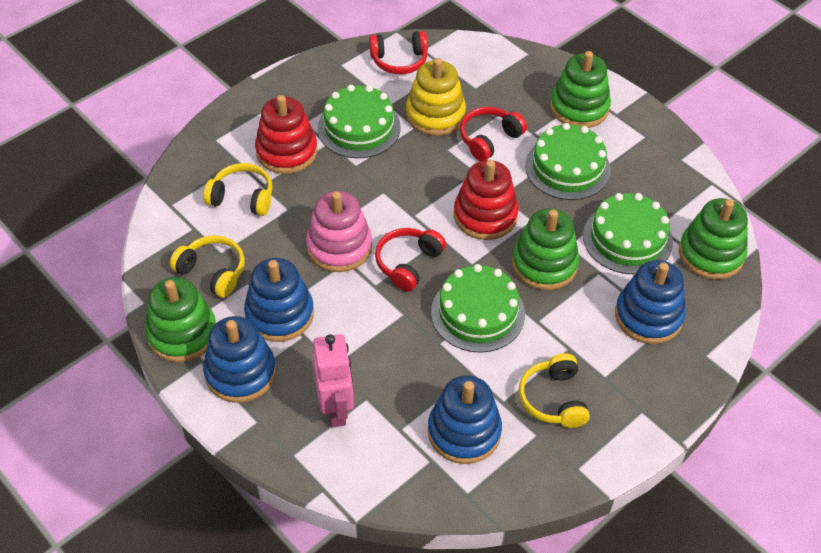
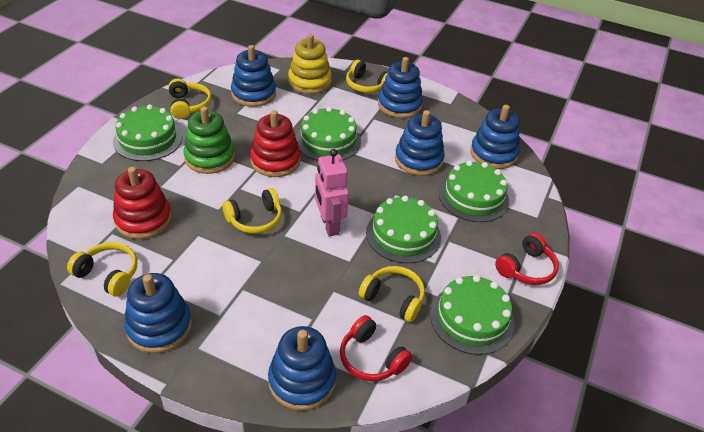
blue stacking toy: [203,316,276,403] [244,258,314,342] [428,375,502,464] [615,260,686,344] = 4 -> [124,273,192,353] [231,45,276,107] [268,326,336,411] [378,57,423,118] [395,110,445,176] [470,105,520,169] = 6
green cake: [318,85,401,158] [431,264,525,353] [525,123,611,200] [583,193,673,274] = 4 -> [113,104,182,161] [296,107,361,161] [366,196,441,263] [430,275,514,355] [439,160,509,222] = 5
green stacking toy: [145,277,216,362] [512,208,579,290] [550,51,611,128] [679,198,748,280] = 4 -> [183,106,235,174] = 1
pink stacking toy: [306,191,372,272] = 1 -> none = 0
red headphones: [369,31,428,74] [375,228,446,292] [460,107,527,161] = 3 -> [340,315,412,381] [495,233,559,285] = 2
yellow headphones: [170,235,244,298] [204,163,273,216] [519,353,590,428] = 3 -> [67,242,137,297] [168,79,211,119] [222,188,282,234] [346,60,388,93] [359,266,425,322] = 5

